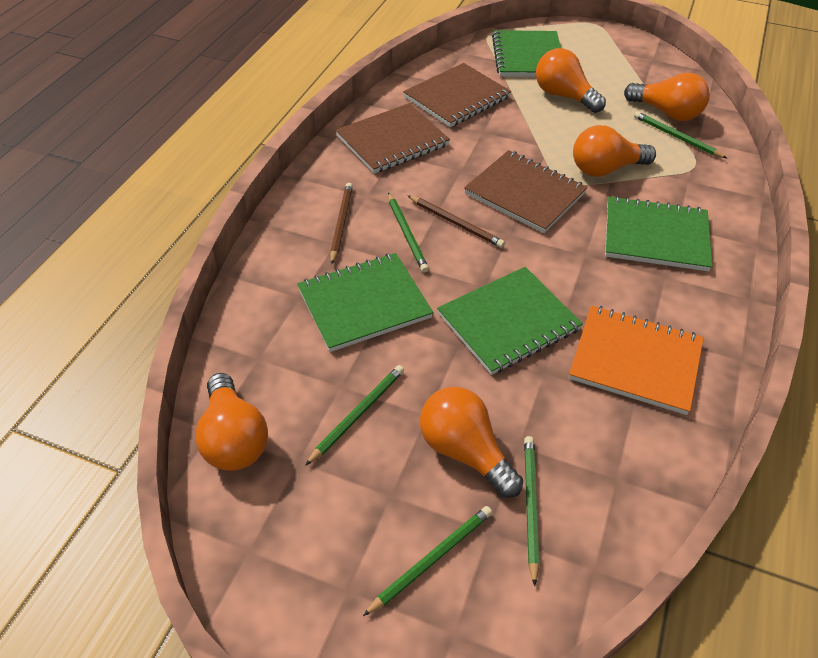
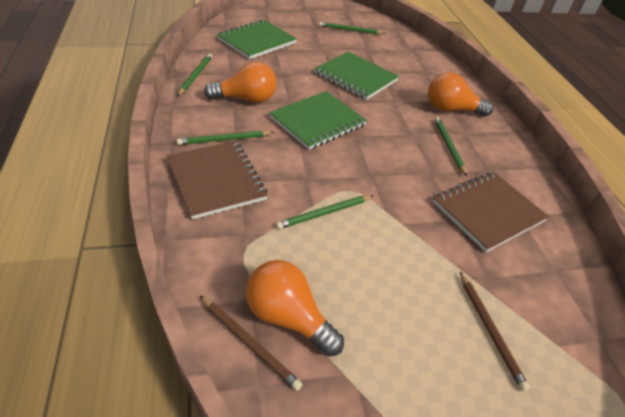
brown notebook: [335,103,450,174] [403,63,511,127] [464,150,588,233] = 3 -> [167,141,268,220] [433,172,549,252] = 2
green notebook: [297,253,433,352] [437,267,583,375] [492,30,561,77] [605,196,712,271] = 4 -> [217,20,297,59] [269,91,367,150] [315,52,399,100] = 3
orange light bulb: [195,373,268,471] [420,387,523,498] [536,48,606,113] [573,125,656,177] [624,73,710,121] = 5 -> [204,62,277,103] [246,260,344,357] [428,72,493,116] = 3
orange notebook: [569,305,704,415] = 1 -> none = 0

